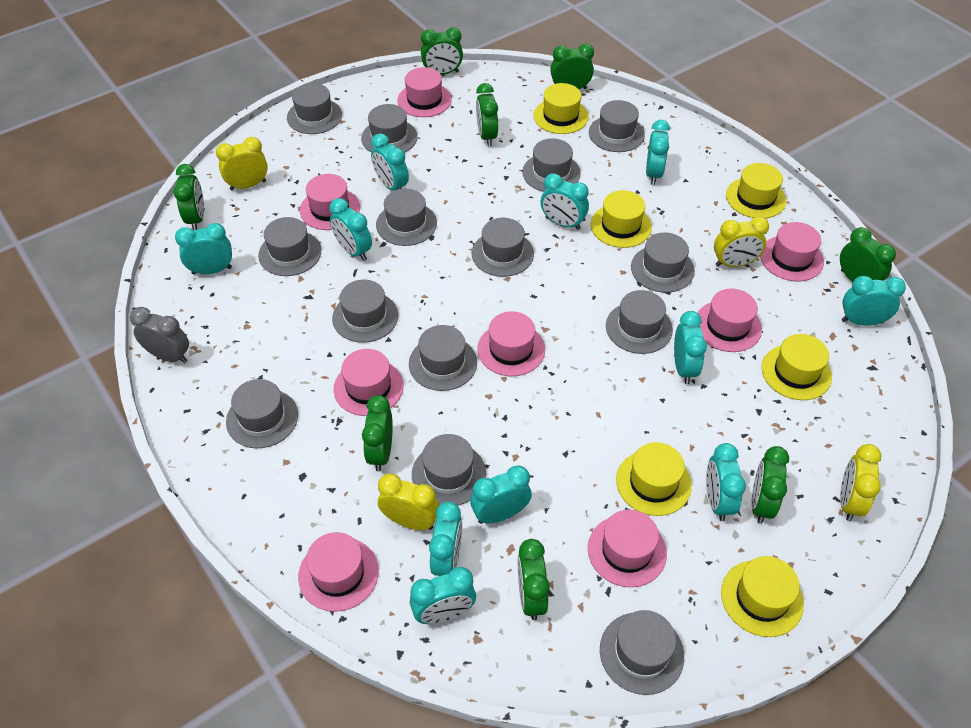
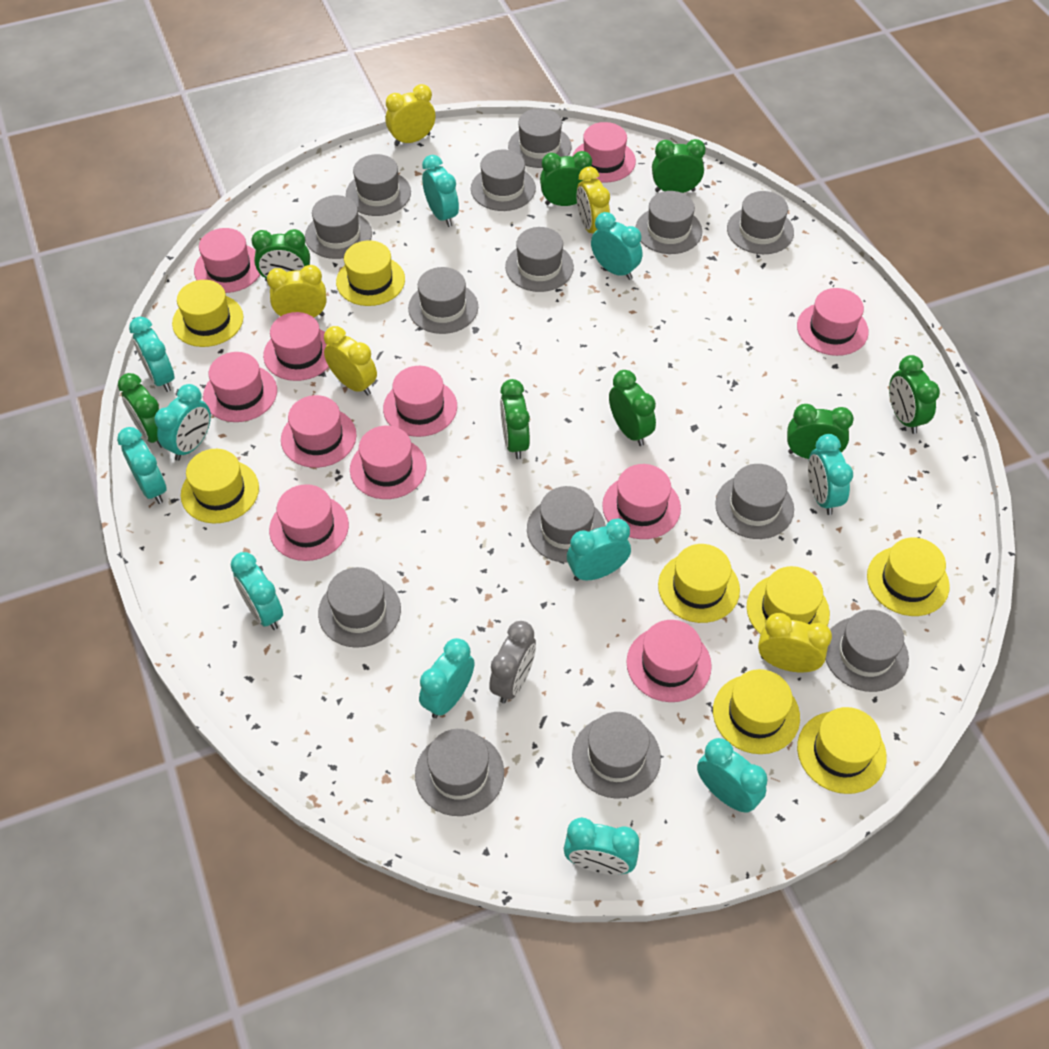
pink hat: [298,532,379,612] [300,174,360,230] [333,349,404,416] [397,67,452,117] [477,311,545,376] [588,509,667,587] [698,289,762,352] [760,222,824,281] = 8 -> [194,228,260,293] [203,352,277,422] [263,312,329,381] [269,484,349,561] [281,395,357,468] [350,426,427,499] [383,366,457,437] [572,122,636,182] [602,464,681,539] [626,620,712,702] [797,288,869,356] = 11
yellow clock: [216,137,268,190] [378,473,439,530] [714,216,769,267] [840,444,881,521] = 4 -> [267,265,327,317] [324,326,377,396] [386,84,435,146] [577,167,610,233] [758,613,832,672] = 5
yellow hat: [533,83,589,134] [591,190,652,248] [616,442,692,516] [721,556,804,637] [726,163,786,218] [762,334,832,400] = 6 -> [172,280,244,347] [181,449,259,523] [336,240,405,306] [658,544,740,623] [713,669,800,754] [747,566,830,635] [797,707,887,794] [867,537,950,616] = 8

